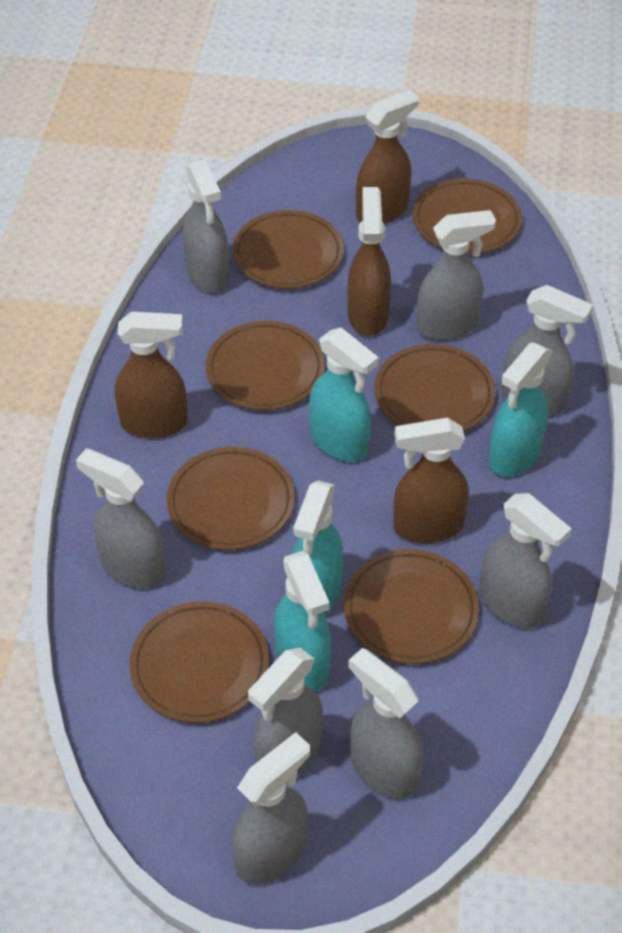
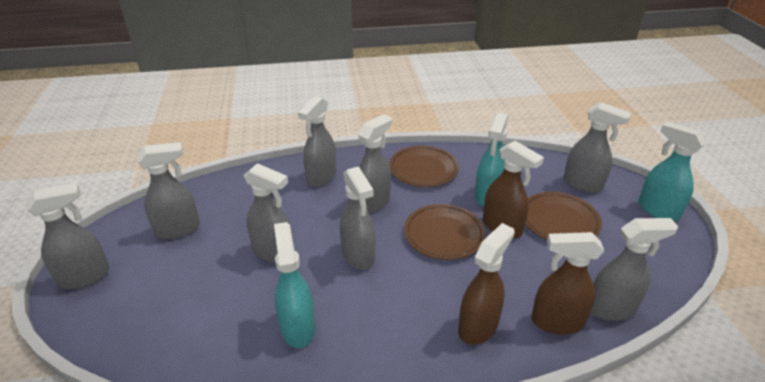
brown plate: [130,601,269,723] [167,447,295,550] [206,321,325,410] [232,210,344,289] [344,549,479,664] [375,344,495,431] [413,179,522,254] = 7 -> [389,146,459,187] [404,204,486,260] [525,192,602,240] = 3
brown spray bottle: [115,312,188,438] [347,187,391,336] [356,90,419,224] [393,418,469,543] = 4 -> [458,223,515,345] [483,141,544,239] [531,232,604,335] = 3
turquoise spray bottle: [274,551,331,691] [292,481,343,615] [309,328,379,462] [489,342,553,477] = 4 -> [274,222,315,348] [475,113,508,206] [639,122,706,221] = 3

